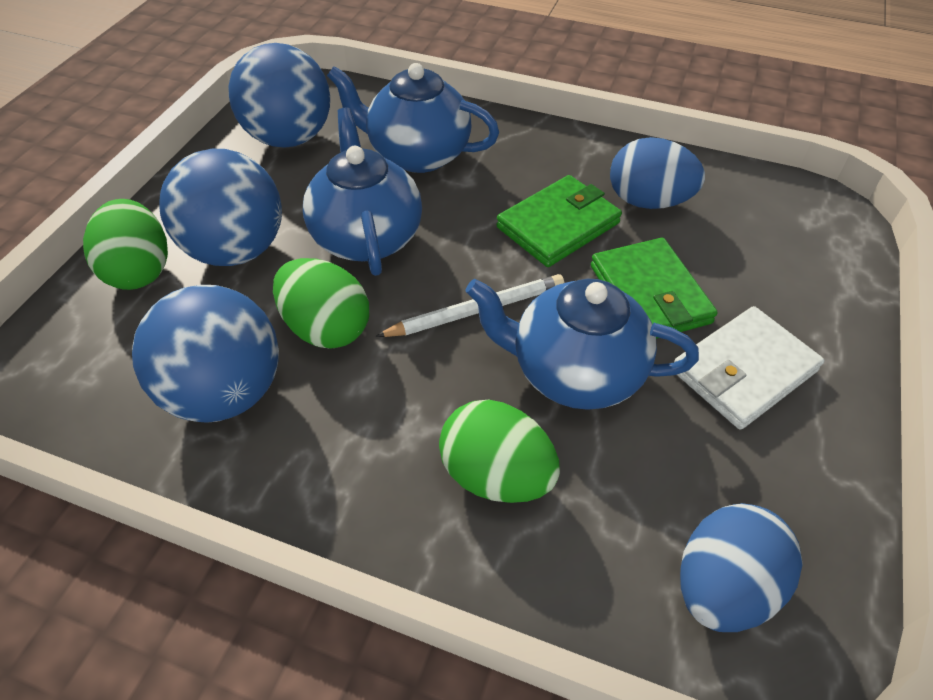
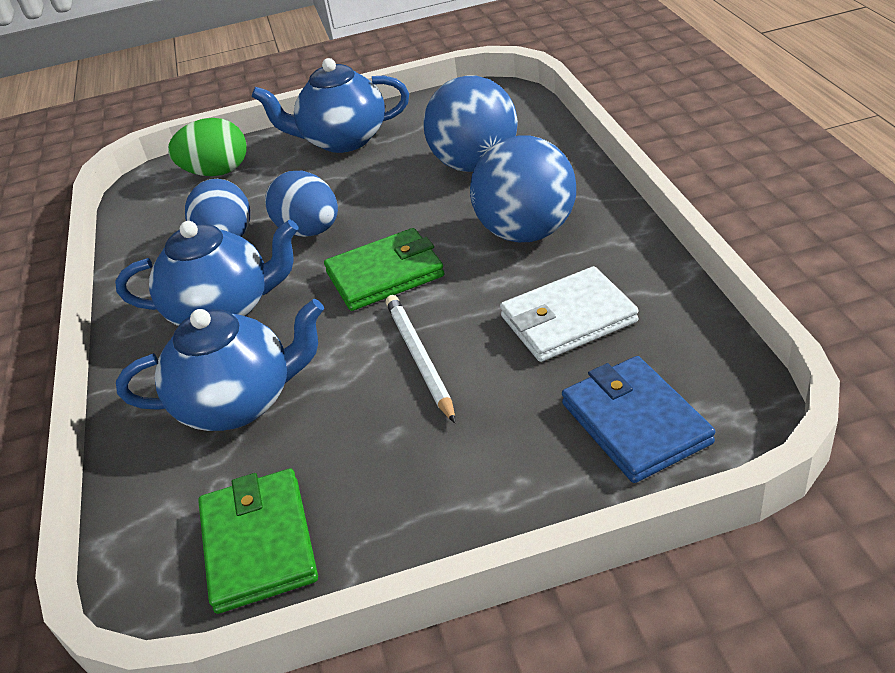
blue ball: [132,285,279,423] [159,149,282,266] [229,43,330,148] = 3 -> [424,75,518,172] [470,135,576,242] = 2
blue wallet: none = 0 -> [562,356,715,483] = 1
green egg: [83,199,168,290] [273,258,369,349] [439,400,560,503] = 3 -> [168,118,246,176] = 1

